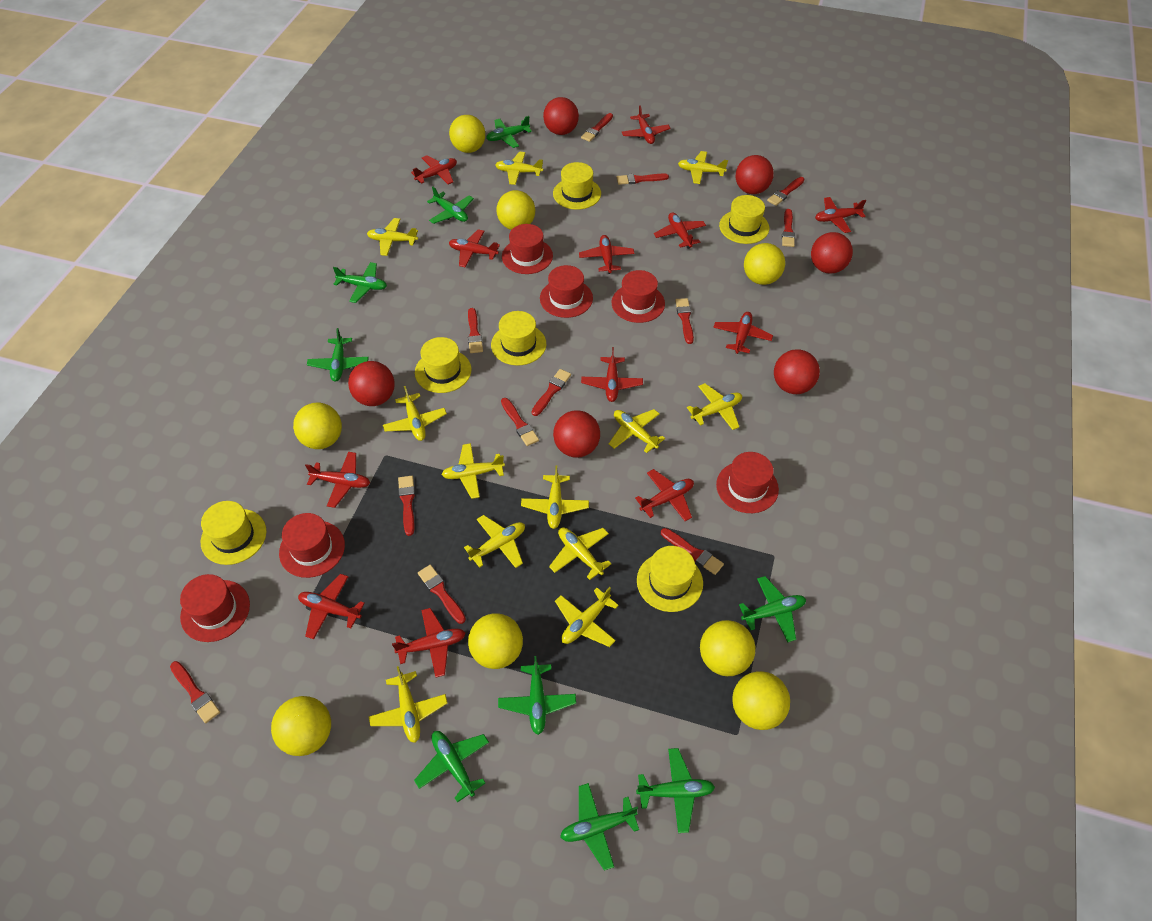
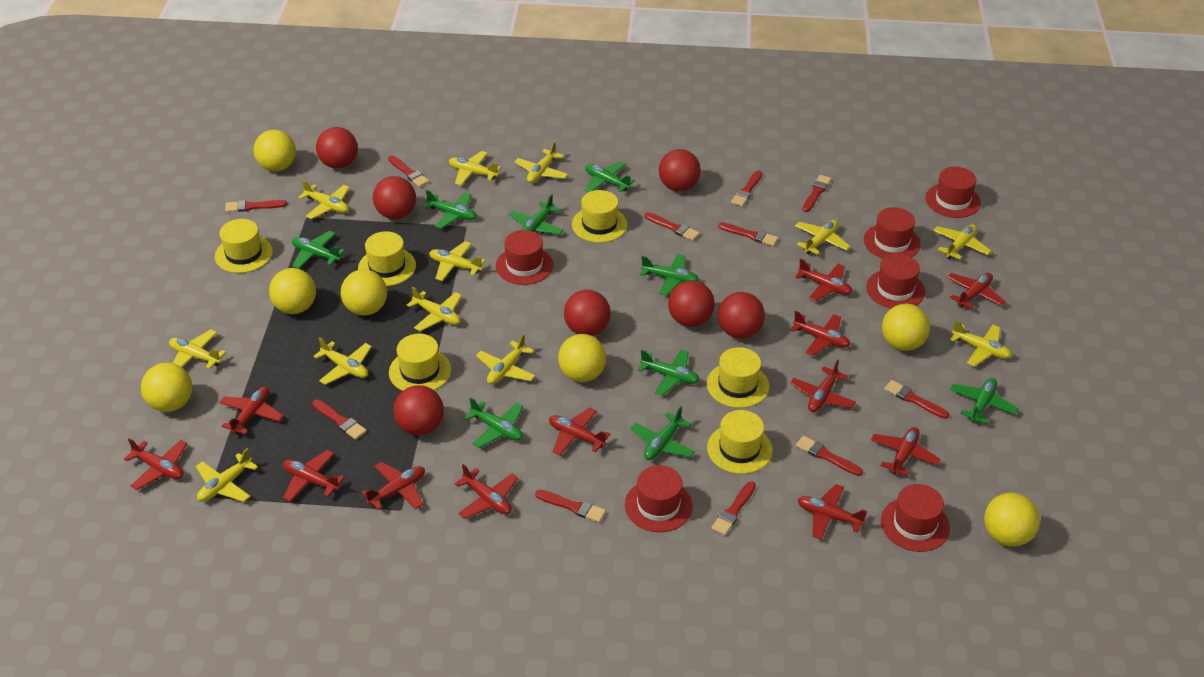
red ball: [348,361,395,406] [543,97,579,135] [553,410,600,458] [736,155,774,194] [774,349,820,394] [811,232,853,274] = 6 -> [316,127,358,169] [373,176,416,219] [393,385,444,436] [564,290,611,336] [659,149,701,192] [668,280,715,327] [718,292,765,339] = 7
red brush: [170,661,220,723] [398,476,415,536] [418,565,466,624] [468,308,483,353] [501,398,539,446] [532,369,571,416] [581,113,613,142] [616,174,669,185] [661,528,724,575] [675,298,694,344] [767,177,805,206] [782,209,795,247] = 12 -> [225,200,287,212] [312,399,367,440] [388,155,429,187] [535,490,606,523] [645,212,700,241] [711,481,756,535] [718,222,778,246] [731,171,762,207] [796,436,863,476] [803,175,832,212] [884,380,950,419] = 11
yellow ball: [271,696,331,756] [293,402,342,449] [449,115,485,153] [468,613,523,669] [497,190,535,230] [700,620,755,676] [732,671,790,730] [744,243,785,285] = 8 -> [141,363,192,412] [254,130,296,171] [269,268,316,314] [341,269,387,315] [558,334,606,382] [882,304,930,351] [984,493,1040,547] = 7

